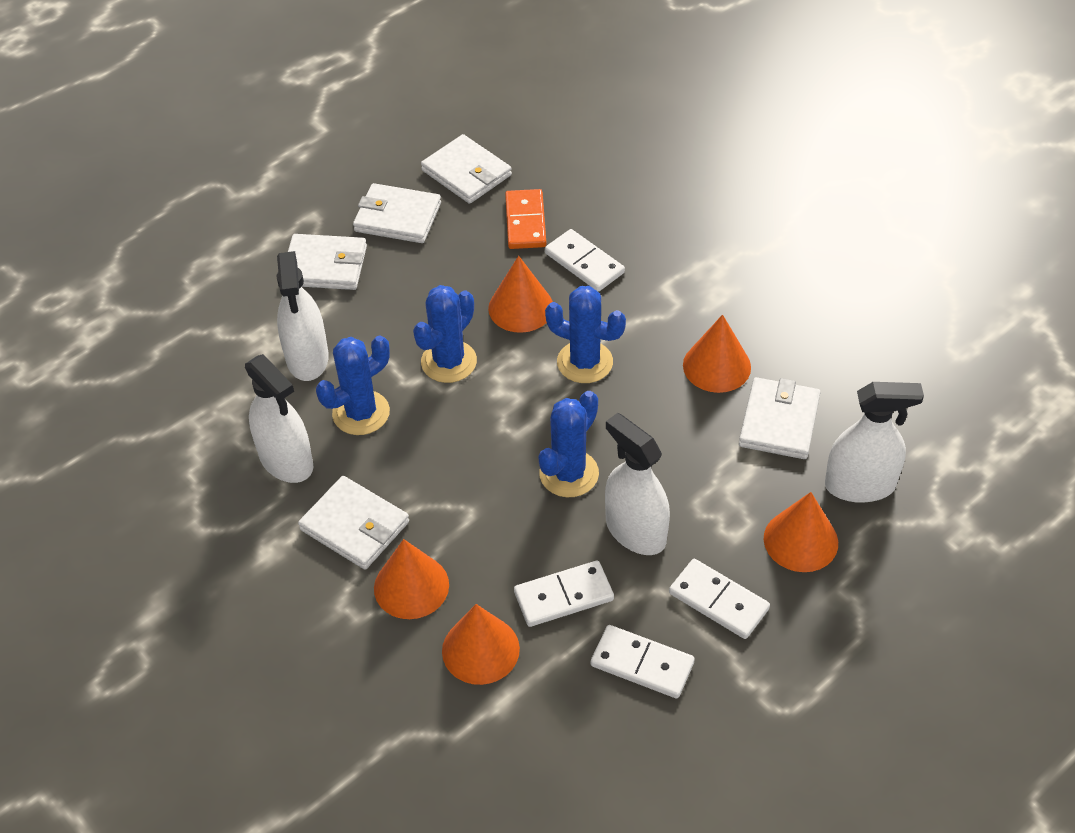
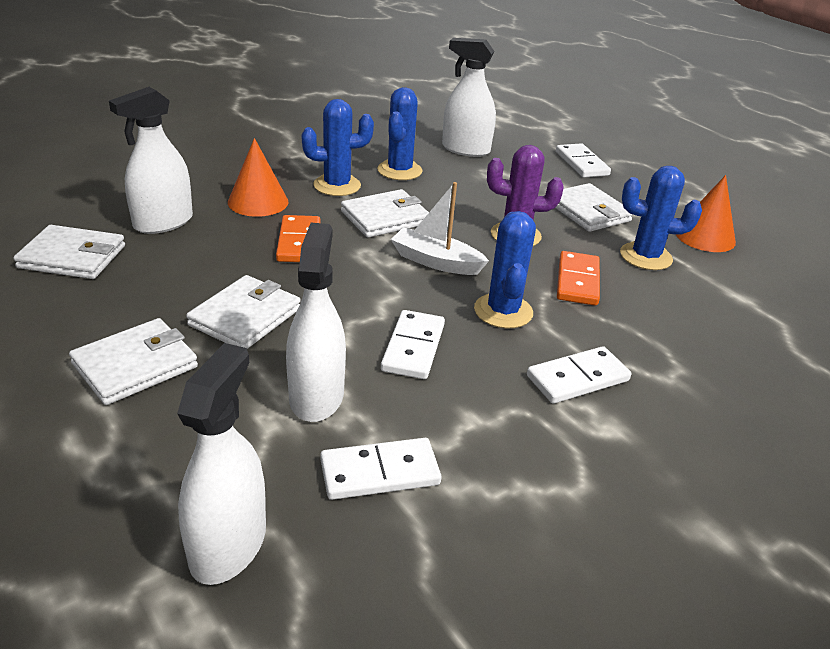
orange cone: [374,539,449,619] [442,604,520,685] [488,256,553,333] [683,315,751,393] [764,492,838,572] = 5 -> [228,138,288,217] [675,175,736,252] = 2
orange domino: [505,189,546,249] = 1 -> [276,215,321,262] [557,251,600,306] = 2
purple cactus: none = 0 -> [487,145,564,246] = 1
white boat: none = 0 -> [391,182,489,275] = 1

